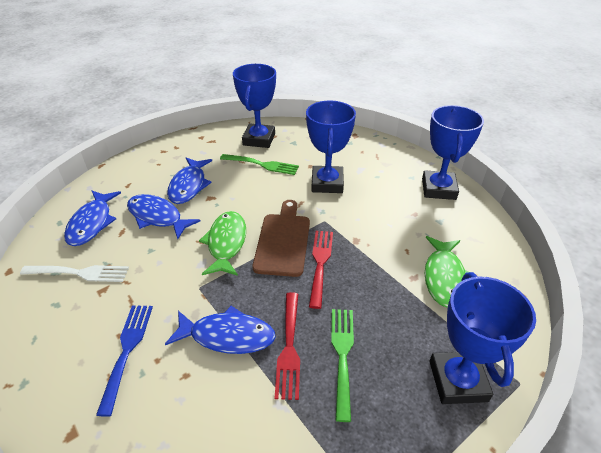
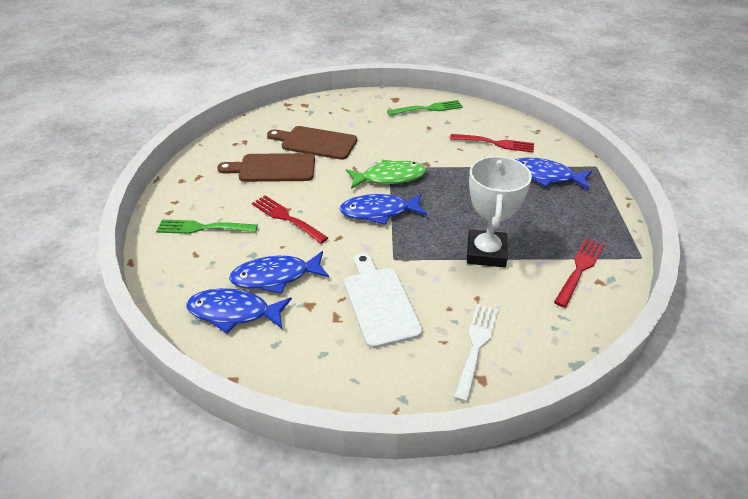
blue fork: [96,305,153,417] = 1 -> none = 0
blue trophy: [233,64,276,148] [306,101,356,193] [422,105,484,200] [429,272,536,404] = 4 -> none = 0
brown cutting board: [252,200,310,277] = 1 -> [217,153,315,182] [267,126,357,160] = 2
green fish: [199,211,246,276] [425,236,469,307] = 2 -> [346,160,426,189] = 1
red fork: [275,292,300,400] [309,231,333,309] = 2 -> [252,195,328,243] [450,134,534,152] [554,238,605,308] = 3
white cutting board: none = 0 -> [344,253,423,348] = 1
white trophy: none = 0 -> [467,156,532,268] = 1

